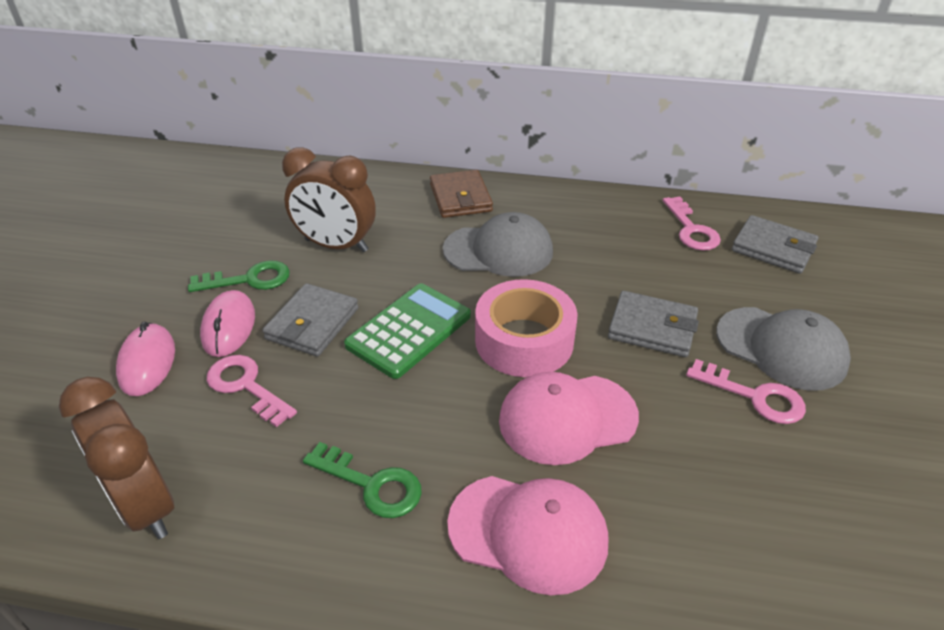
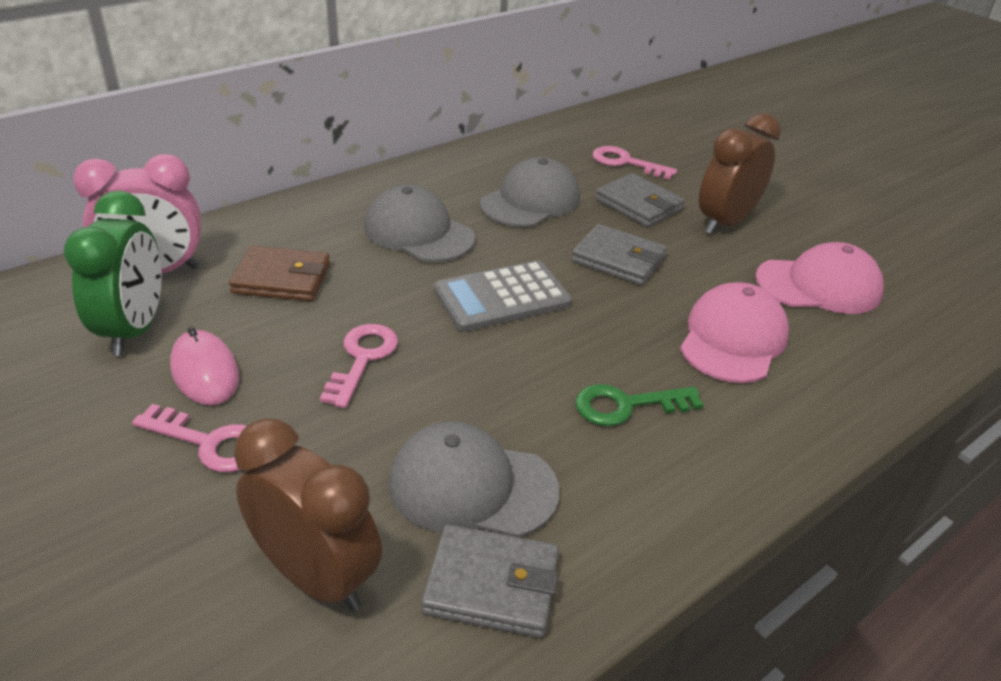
green calculator: [344,284,471,379] = 1 -> none = 0
green clock: none = 0 -> [64,190,162,356] = 1
green key: [188,260,290,292] [303,442,422,518] = 2 -> [575,384,704,426] = 1
grey calculator: none = 0 -> [434,260,572,332] = 1
grey cap: [443,212,553,277] [716,307,851,391] = 2 -> [364,185,475,262] [388,421,559,537] [480,157,580,227] = 3
pink clock: none = 0 -> [73,154,201,274] = 1
pink mouse: [116,322,175,396] [200,290,255,357] = 2 -> [170,326,239,405] = 1
pink tape: [475,279,578,377] = 1 -> none = 0

